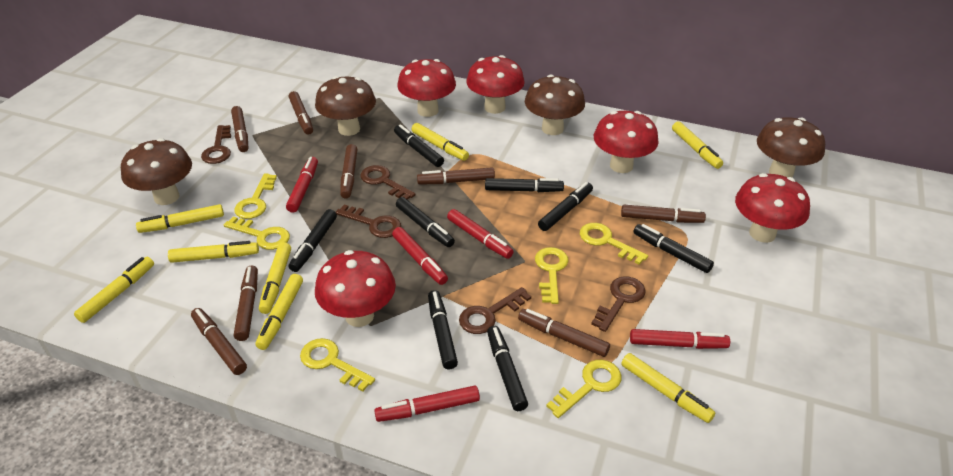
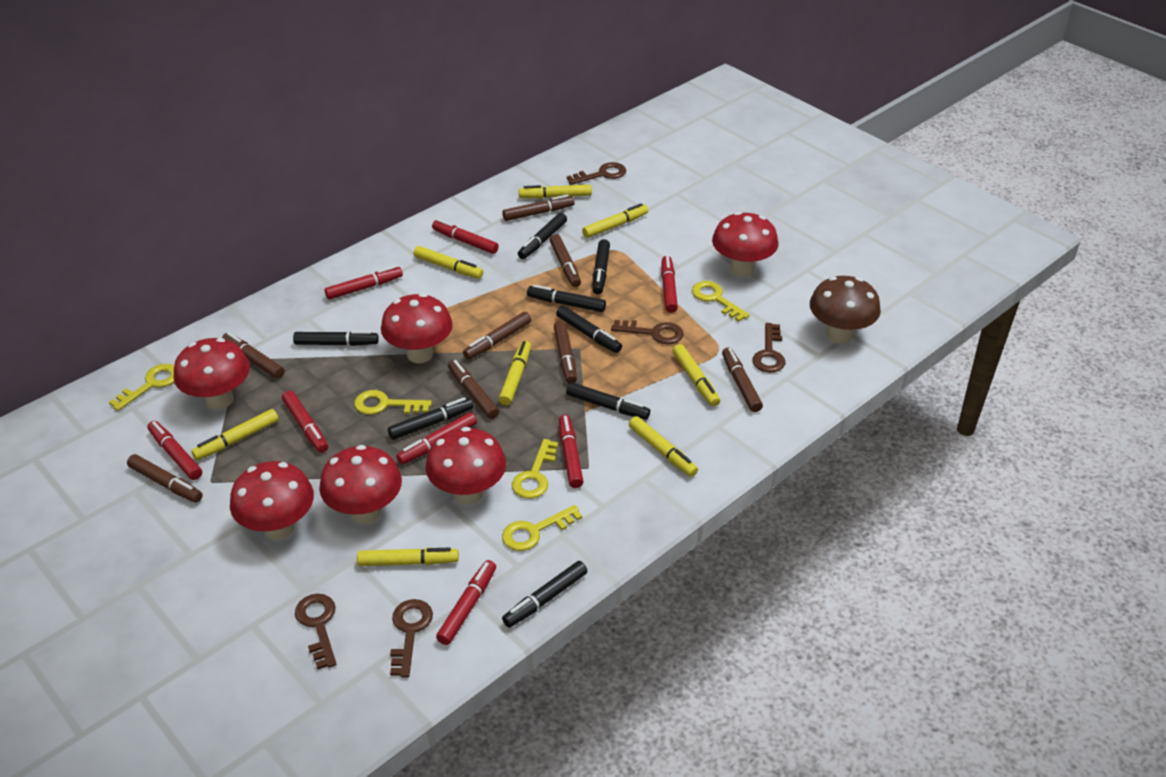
brown mushroom: [121,138,192,205] [315,76,376,136] [525,74,585,135] [757,117,825,177] = 4 -> [810,276,881,344] = 1
red marker: [286,157,318,213] [374,386,480,422] [392,227,448,285] [447,209,514,259] [630,329,730,349] = 5 -> [147,421,202,480] [282,391,328,453] [325,266,403,300] [396,412,477,465] [432,219,499,254] [436,560,496,645] [559,415,583,488] [661,256,678,313] = 8
red mushroom: [315,250,396,327] [397,59,456,117] [466,55,525,114] [594,111,659,173] [735,173,810,243] = 5 -> [174,338,250,410] [230,461,314,540] [319,445,402,524] [381,293,453,363] [426,427,506,505] [712,212,778,277] = 6
yellow key: [224,216,290,250] [234,173,277,219] [300,338,375,391] [535,247,569,304] [546,360,622,418] [580,223,648,265] = 6 -> [109,364,174,411] [354,390,432,415] [502,505,582,551] [512,439,558,499] [692,281,750,322] = 5

